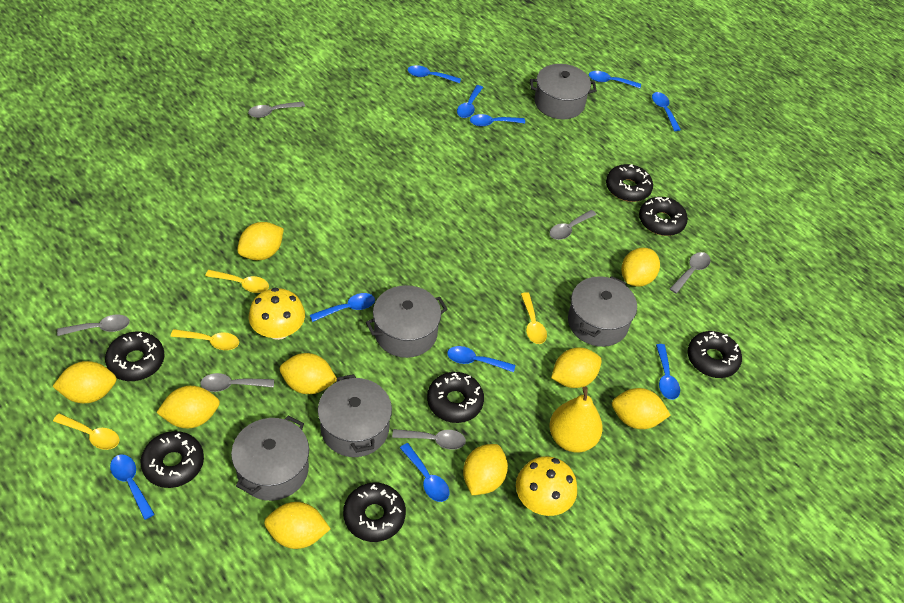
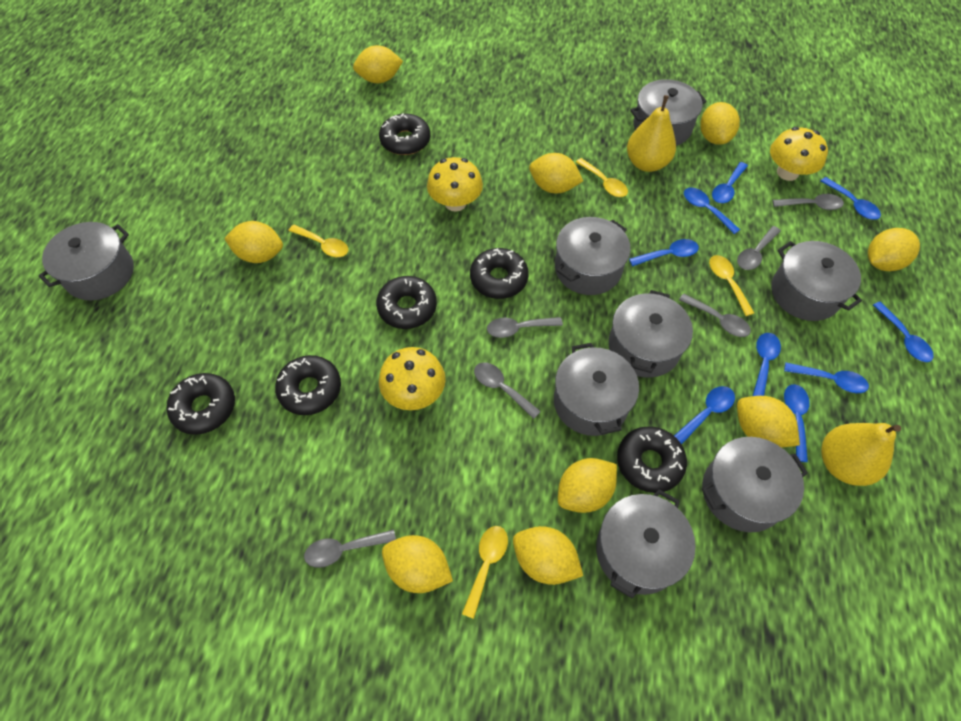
black donut: [105,331,164,381] [141,431,204,488] [343,483,406,542] [427,372,484,423] [606,164,653,202] [639,197,688,236] [687,331,742,378] = 7 -> [167,373,235,435] [275,355,341,415] [376,276,437,329] [379,113,430,155] [470,248,529,299] [617,426,687,493] = 6
blue spoon: [110,455,155,520] [310,293,375,322] [400,443,450,502] [408,65,461,83] [447,346,515,372] [457,85,483,118] [470,114,525,127] [589,71,641,88] [652,92,681,131] [656,344,680,400] = 10 -> [629,239,699,266] [674,386,735,444] [684,187,740,234] [712,162,748,203] [753,333,781,396] [784,362,869,393] [784,384,810,462] [820,177,881,220] [873,301,934,362] = 9
grey pot: [231,416,309,501] [318,374,392,457] [366,285,447,358] [530,64,597,119] [568,276,637,347] = 5 -> [39,222,134,300] [554,343,639,436] [555,217,631,295] [596,490,696,598] [608,290,693,378] [630,79,707,146] [702,437,808,532] [771,241,862,321] = 8
yellow mushroom: [249,288,305,340] [516,456,577,516] = 2 -> [379,347,446,410] [427,157,483,212] [770,127,828,181] = 3
yellow pear: [549,387,603,452] = 1 -> [627,95,676,172] [821,423,901,486] = 2

